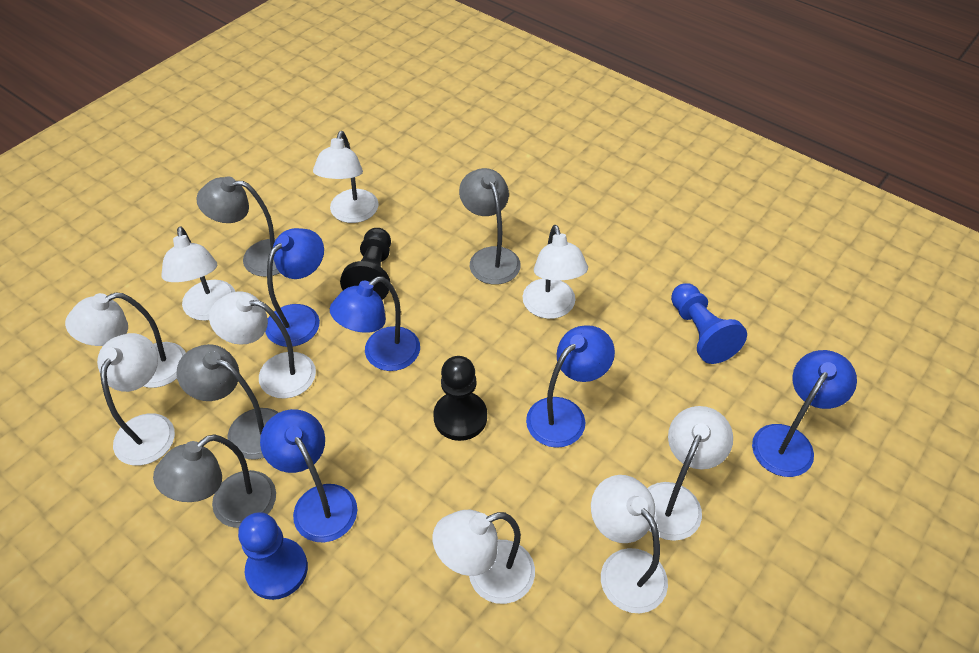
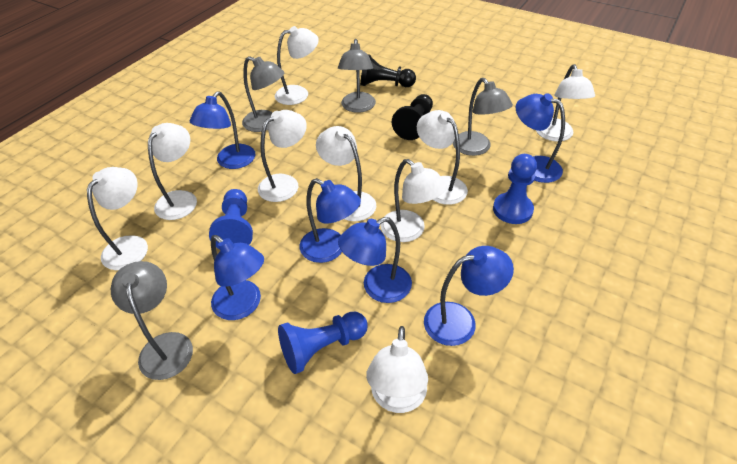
blue lamp: [260,409,357,542] [265,228,324,347] [330,276,420,371] [526,325,615,448] [752,350,857,477] = 5 -> [189,91,256,169] [211,235,264,320] [300,178,361,263] [338,217,412,303] [424,246,514,346] [516,93,565,183] = 6
blue pawn: [238,512,308,600] [671,283,747,364] = 2 -> [209,189,253,249] [278,312,368,374] [493,154,537,224] = 3

